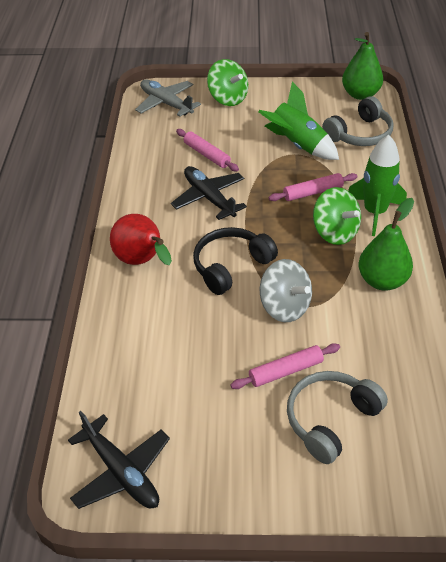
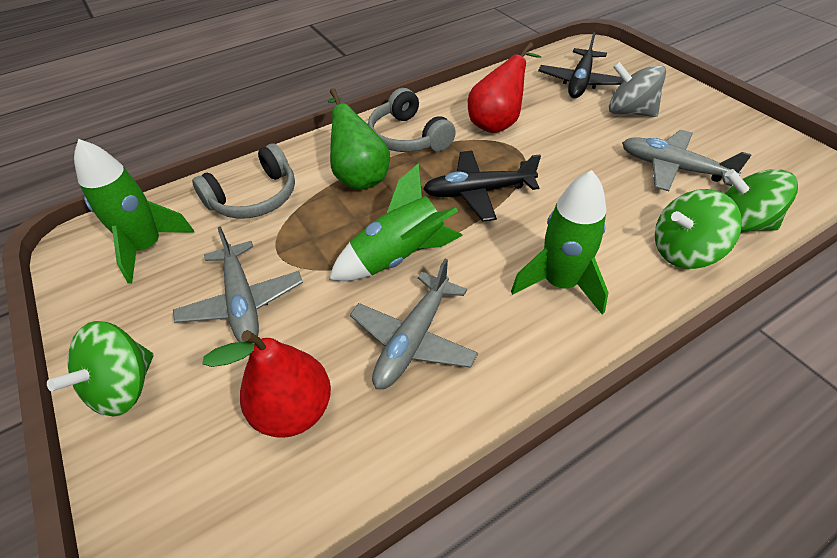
black headphones: [193,227,278,295] = 1 -> none = 0
green pear: [342,32,383,100] [358,198,414,291] = 2 -> [328,88,390,190] = 1
green rocket: [258,82,339,160] [348,135,407,236] = 2 -> [74,139,195,284] [329,163,463,281] [511,170,609,314] = 3
green spinning top: [207,59,248,106] [313,187,361,245] = 2 -> [47,321,154,416] [655,189,742,269] [725,169,798,233] = 3
grey plane: [135,79,201,116] = 1 -> [173,226,303,344] [350,259,478,389] [622,130,752,191] = 3
pink rolling pin: [176,129,239,171] [230,343,340,389] [269,173,358,201] = 3 -> none = 0
red pear: [110,214,172,265] = 1 -> [202,330,331,438] [468,42,542,133] = 2

